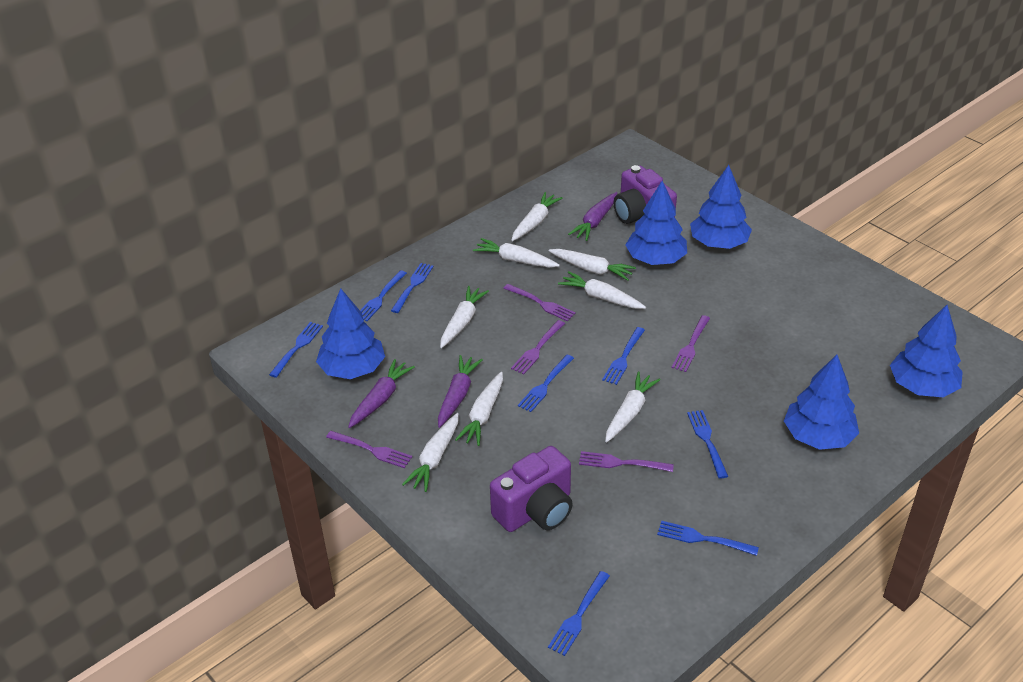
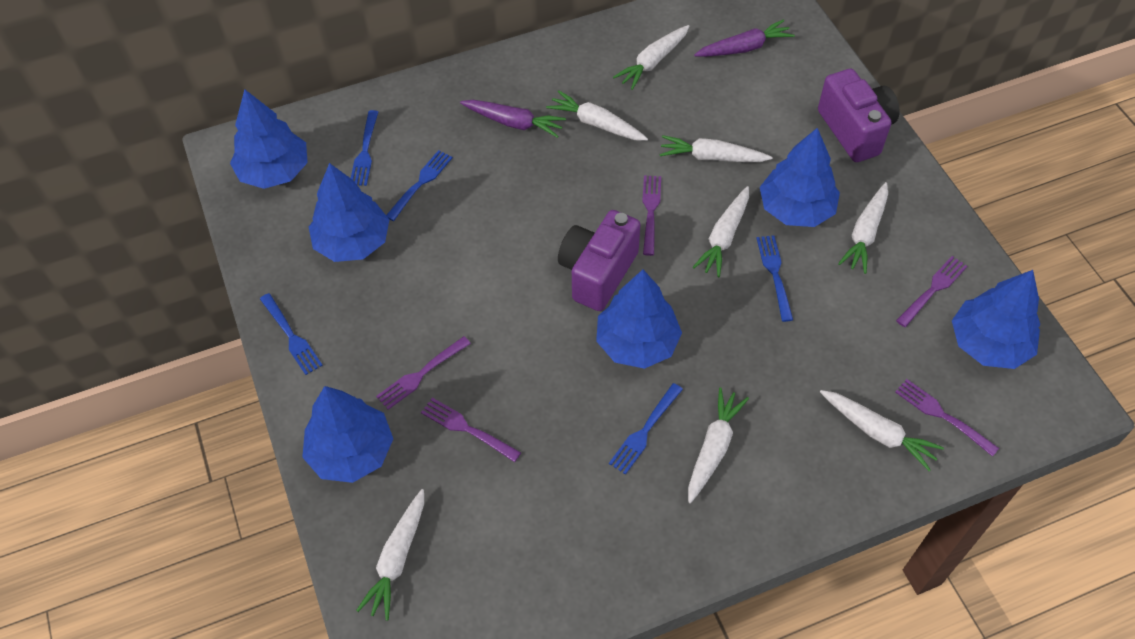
blue fork: [269,322,323,378] [360,270,407,321] [391,263,434,313] [518,355,574,412] [548,571,610,656] [602,327,645,385] [657,521,759,556] [687,410,728,479] = 8 -> [260,293,323,375] [351,110,378,186] [386,150,453,221] [609,383,683,475] [756,235,793,322] = 5
blue tree: [316,288,385,379] [625,181,687,265] [690,165,752,249] [784,355,859,450] [890,305,963,397] = 5 -> [230,89,308,189] [302,386,393,483] [309,163,389,262] [596,269,682,369] [760,128,840,227] [952,270,1040,369] = 6
purple carrot: [348,359,415,428] [438,355,483,428] [568,192,617,241] = 3 -> [460,100,566,138] [694,19,795,57] = 2

